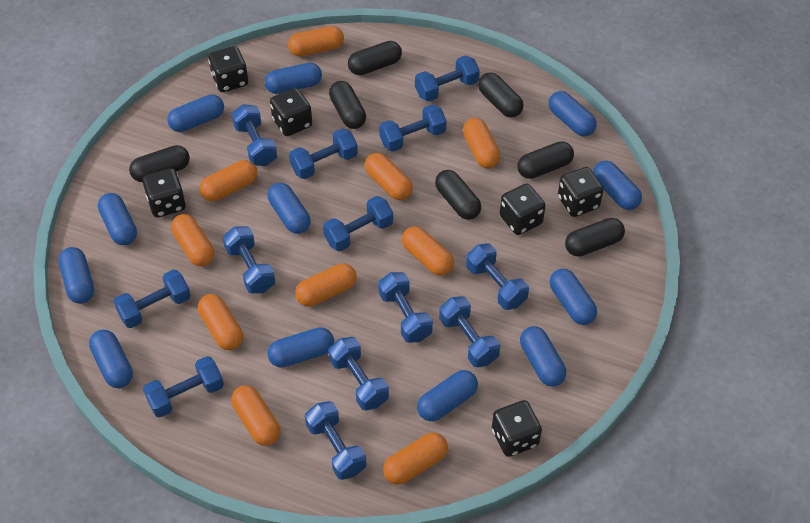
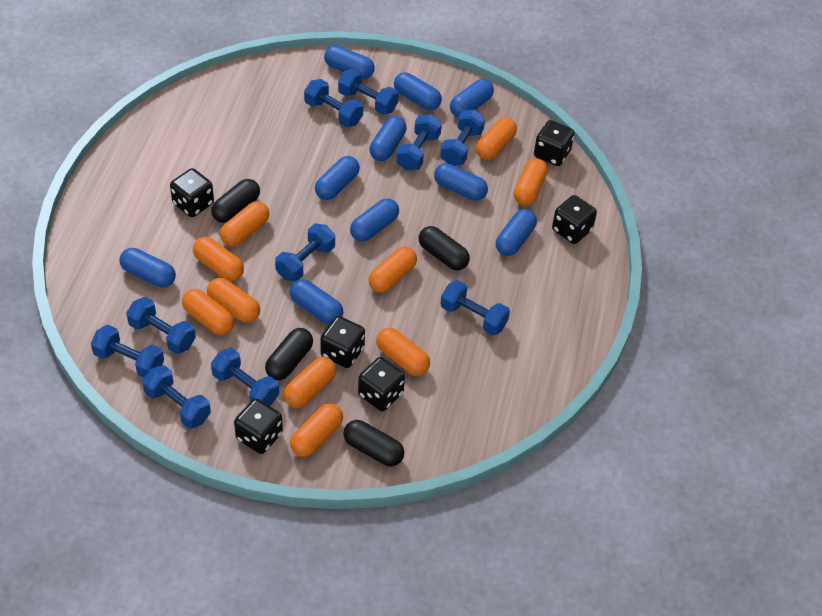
black capsule: [129,145,190,182] [329,81,366,129] [348,41,402,75] [435,170,481,220] [478,72,524,118] [517,141,574,179] [565,218,625,257] = 7 -> [211,179,260,223] [265,328,313,380] [343,420,404,467] [419,226,470,270] = 4
blue capsule: [58,247,94,304] [89,330,133,388] [98,193,137,245] [167,94,224,132] [265,63,322,94] [267,327,334,368] [268,183,311,234] [417,370,478,421] [520,326,566,387] [548,91,597,136] [550,269,597,325] [593,161,642,210] = 12 -> [119,248,176,288] [290,279,343,324] [315,156,360,200] [324,45,375,79] [350,198,399,242] [370,116,407,161] [394,72,442,110] [434,163,488,201] [450,79,494,117] [496,209,537,256] = 10
blue dumbbell: [113,269,191,328] [143,356,224,417] [223,226,276,293] [232,104,277,166] [289,128,358,179] [305,401,366,480] [323,196,393,252] [328,337,389,411] [378,272,433,343] [379,104,447,152] [415,55,480,102] [439,296,500,367] [466,243,529,310] = 13 -> [91,325,164,378] [126,297,196,354] [142,365,211,429] [211,348,279,406] [275,224,335,282] [304,79,363,127] [338,69,399,115] [396,114,442,171] [440,110,485,165] [440,280,510,336] = 10

